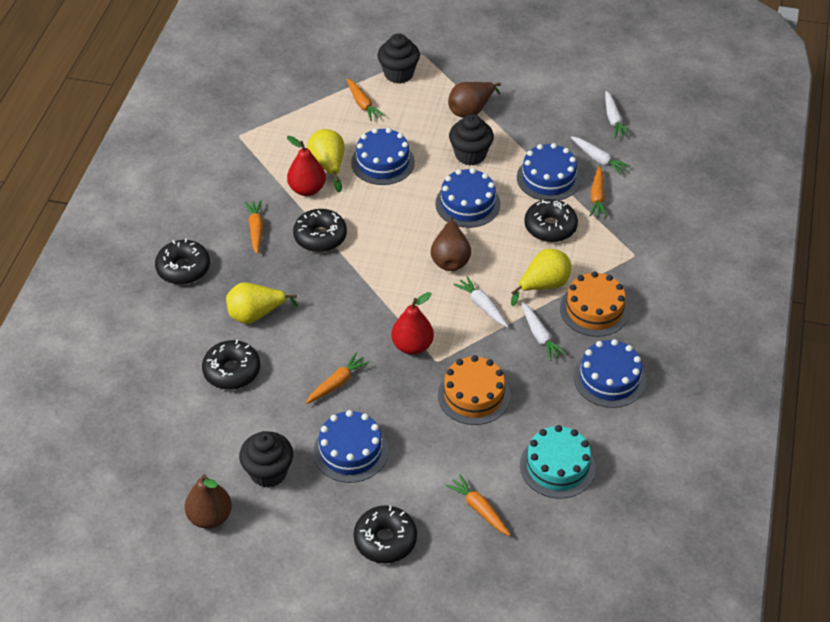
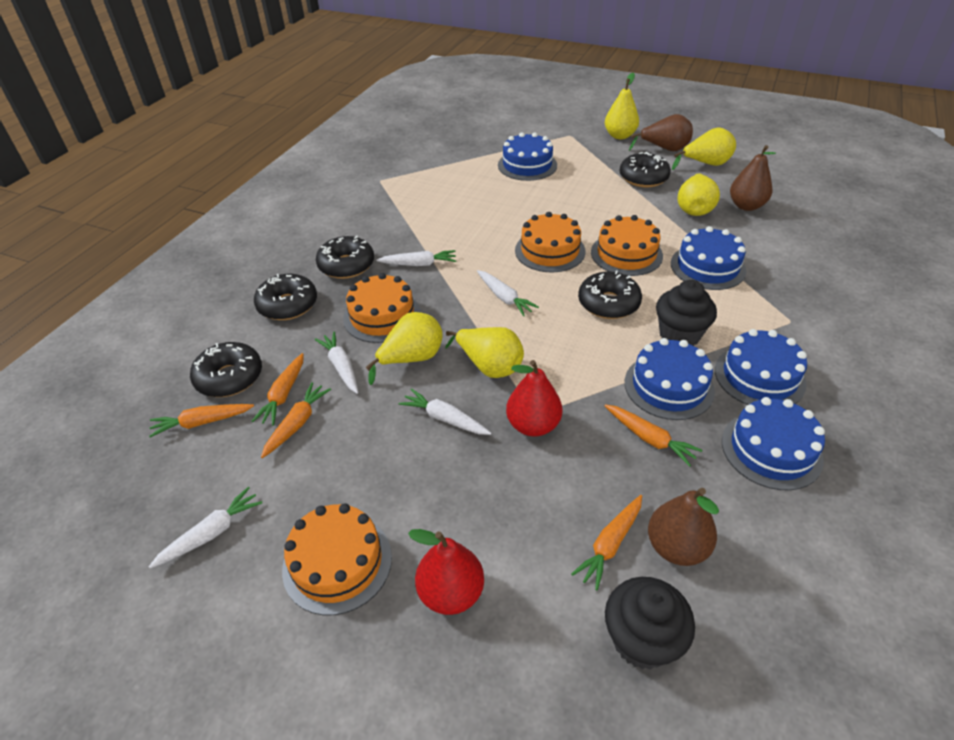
black cupcake: [239,431,293,488] [378,33,420,83] [449,114,494,166] = 3 -> [605,577,695,669] [656,280,717,346] = 2
orange cake: [438,355,511,425] [560,271,629,337] = 2 -> [282,503,392,615] [343,273,421,343] [515,212,586,273] [591,215,663,276] = 4
turquoise cake: [520,425,596,499] = 1 -> none = 0
white carrot: [453,276,509,328] [521,303,566,361] [571,136,630,175] [605,91,631,138] = 4 -> [149,487,262,569] [314,332,358,394] [377,250,456,266] [398,388,491,435] [477,270,539,316] = 5
yellow pear: [226,282,298,324] [307,129,344,193] [511,249,571,306] = 3 -> [365,312,443,385] [445,327,524,378] [605,73,639,139] [672,127,736,170] [678,173,720,216] = 5

